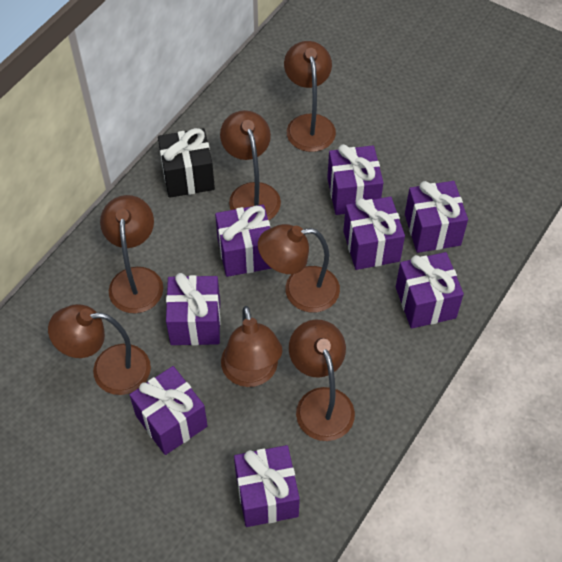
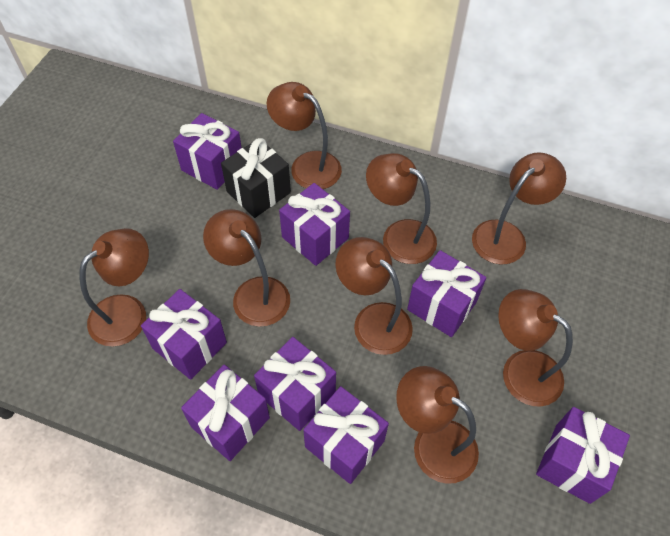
brown lamp: [48,304,151,395] [100,195,163,313] [220,110,281,220] [221,306,282,387] [258,224,340,312] [284,41,336,152] [289,320,355,441] = 7 -> [80,228,149,347] [203,209,290,327] [267,82,342,189] [335,237,413,355] [366,153,437,264] [396,366,479,484] [472,152,566,264] [498,289,573,407] = 8

